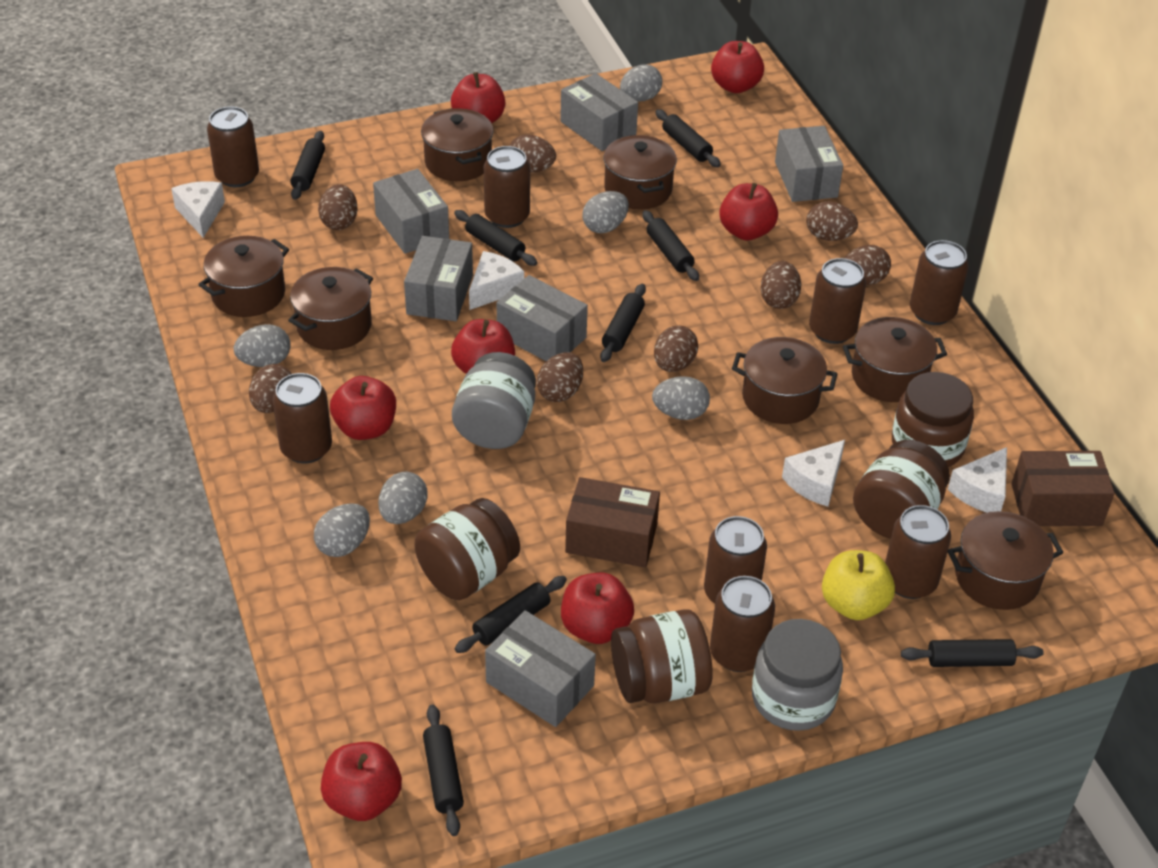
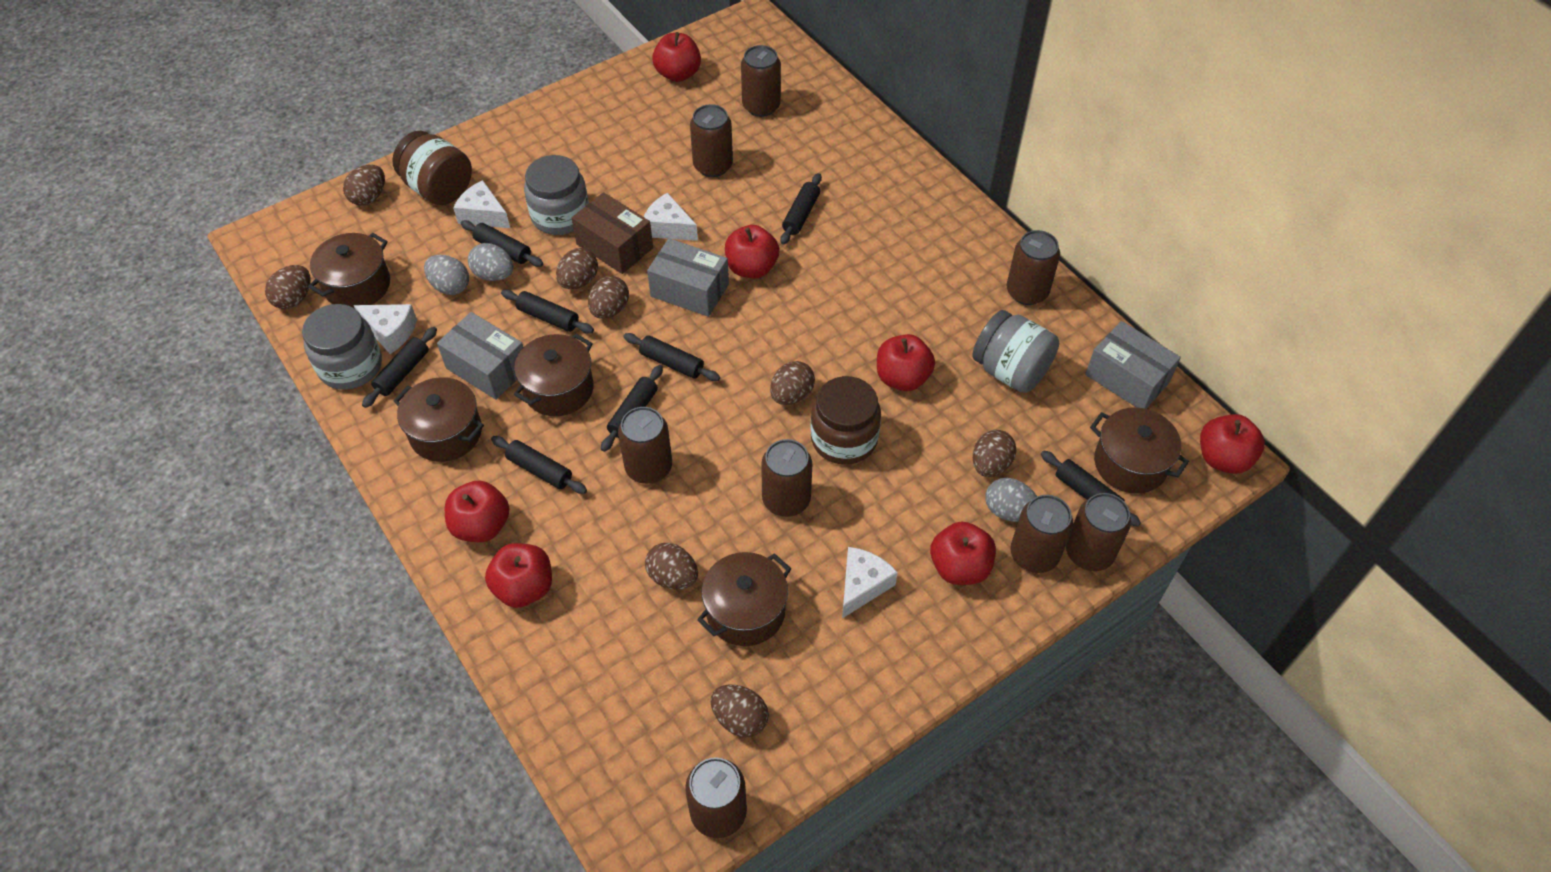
brown box: [565,477,660,568] [1012,451,1115,526] = 2 -> [572,192,653,274] = 1
brown jar: [414,498,520,600] [611,609,713,703] [853,440,950,539] [892,372,974,467] = 4 -> [392,131,472,205] [810,376,881,465] = 2
brown pot: [198,236,289,317] [288,267,373,350] [421,108,493,181] [604,135,677,209] [732,337,838,424] [843,317,947,402] [948,511,1064,610] = 7 -> [308,233,390,309] [394,377,484,462] [514,333,594,416] [697,552,791,646] [1090,407,1189,494] = 5
grey box: [373,169,449,254] [404,236,473,321] [485,610,596,727] [497,275,588,361] [560,73,638,151] [775,126,843,202] = 6 -> [437,312,523,400] [647,238,729,317] [1085,321,1181,409] = 3
grey egg: [234,324,291,367] [314,503,370,557] [378,471,428,524] [582,191,629,233] [620,64,662,101] [652,376,710,420] = 6 -> [424,255,469,295] [468,243,514,281] [985,478,1037,522] = 3
grey jar: [452,352,536,449] [752,619,843,731] = 2 -> [302,304,382,390] [524,155,589,235] [972,310,1059,393] = 3
yellow apple: [822,550,895,620] = 1 -> none = 0

